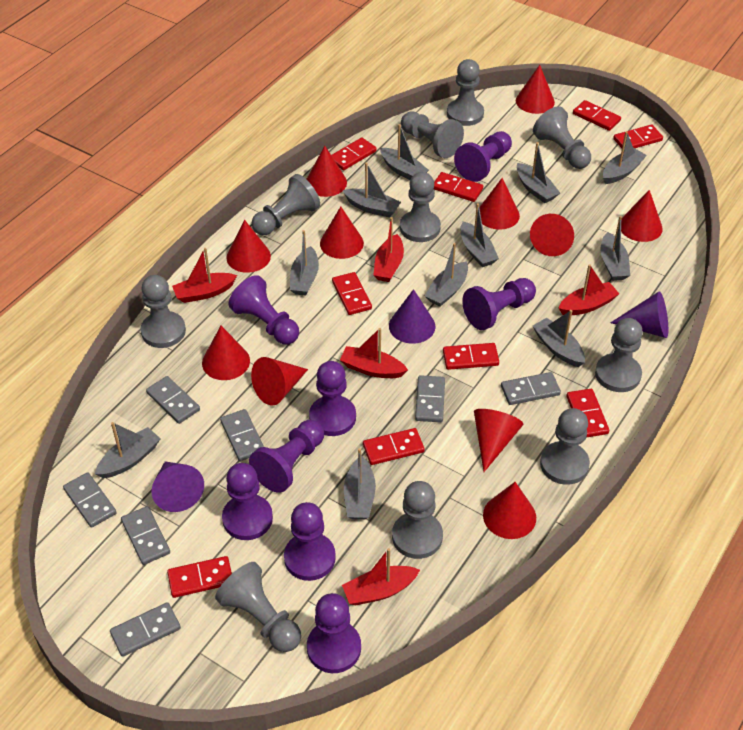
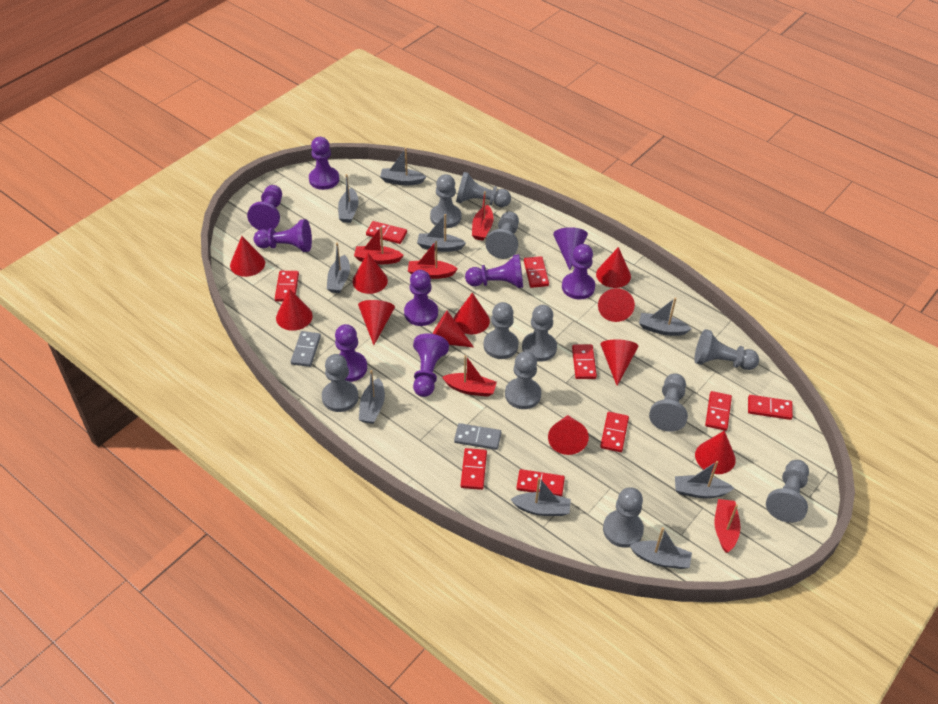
grey boat: [95,422,160,478] [290,230,319,296] [343,163,401,217] [344,448,376,519] [380,124,429,180] [425,243,468,307] [460,203,499,267] [517,142,560,203] [533,310,585,367] [600,216,630,281] [603,131,647,184] = 11 -> [327,243,350,293] [338,174,359,223] [359,370,385,424] [380,148,426,185] [417,214,466,252] [510,477,571,516] [629,527,692,569] [639,298,691,336] [675,461,734,498] = 9
grey domino: [63,472,117,528] [110,602,181,657] [121,506,170,565] [146,376,200,424] [220,409,264,461] [415,375,445,422] [501,372,561,405] = 7 -> [291,331,321,367] [454,423,501,450] = 2
grey pawn: [141,275,186,348] [215,562,301,652] [252,174,320,235] [392,481,443,559] [400,172,441,242] [401,112,464,158] [447,59,484,126] [533,106,591,169] [540,408,590,485] [595,318,643,392] = 10 -> [322,354,359,412] [430,174,461,228] [456,172,511,207] [483,302,519,359] [485,212,519,259] [505,351,541,409] [522,305,557,362] [603,487,644,548] [649,373,688,432] [694,329,759,370] [766,460,809,523] = 11
purple cone: [152,461,204,512] [389,289,435,344] [611,291,668,338] = 3 -> [553,227,588,270] = 1

